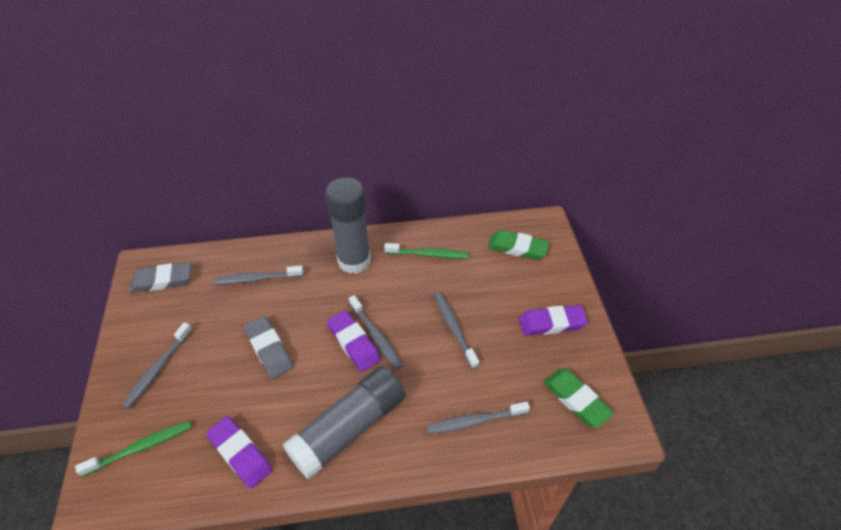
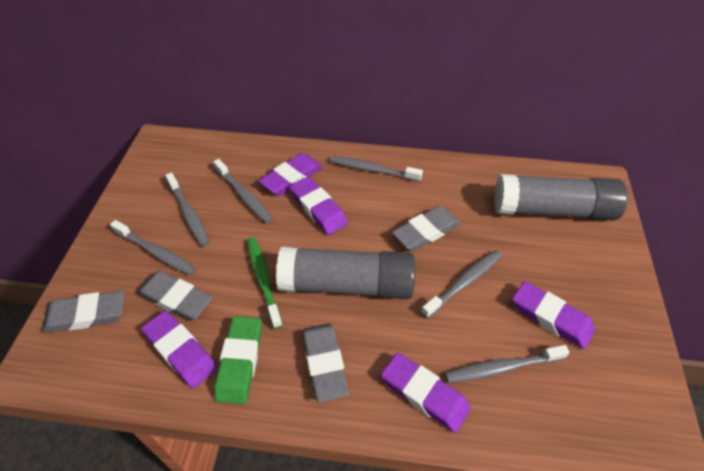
green eraser: [488,230,549,260] [543,369,614,428] = 2 -> [214,316,262,404] = 1
green toothbrush: [75,420,192,477] [384,243,469,259] = 2 -> [247,237,283,329] = 1
grey eraser: [130,262,191,293] [244,316,293,379] = 2 -> [42,291,125,333] [137,271,213,321] [302,323,349,402] [392,206,461,251] = 4
grey toothbrush: [122,322,192,409] [214,266,303,284] [349,295,403,370] [427,402,530,434] [434,293,479,369] = 5 -> [110,220,196,275] [165,172,210,246] [213,159,273,223] [330,156,423,182] [421,250,502,318] [445,345,569,383] = 6
purple eraser: [206,416,273,489] [327,310,381,372] [519,305,588,336] = 3 -> [141,310,217,388] [259,153,323,196] [290,177,348,235] [381,353,471,433] [512,281,595,349] = 5

